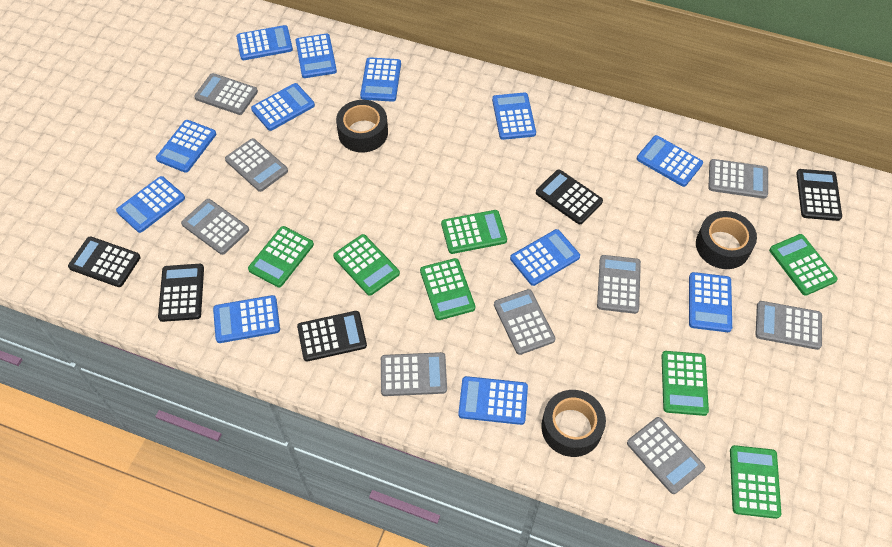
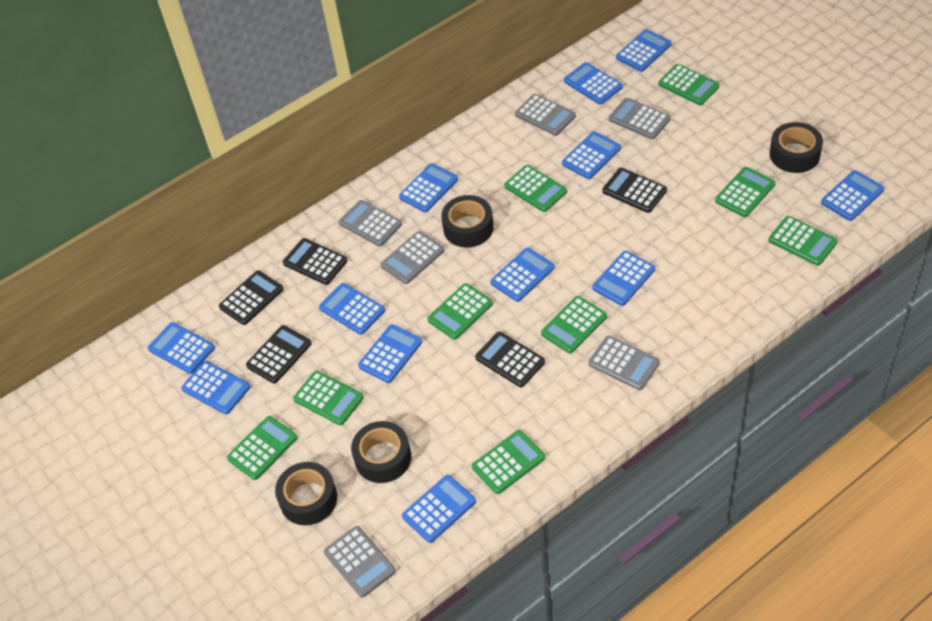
black tape: [336,100,388,153] [541,390,606,457] [696,211,757,269] = 3 -> [275,462,337,525] [351,421,411,483] [441,195,494,248] [770,122,823,173] = 4
green calculator: [248,226,314,288] [333,234,400,296] [420,258,475,320] [441,210,507,254] [662,351,709,416] [730,445,781,519] [769,234,838,296] = 7 -> [227,416,297,480] [293,371,364,425] [427,283,493,340] [472,430,545,494] [504,165,567,212] [541,296,607,354] [659,64,720,105] [715,167,776,217] [769,216,838,266] = 9
grey calculator: [181,199,249,255] [194,73,258,115] [225,138,288,192] [381,352,447,396] [494,289,556,355] [597,255,641,314] [627,417,705,494] [708,159,768,199] [755,301,822,350] = 9 -> [324,526,396,597] [339,200,402,246] [381,231,444,284] [515,94,576,136] [589,336,660,390] [609,98,671,139] = 6

